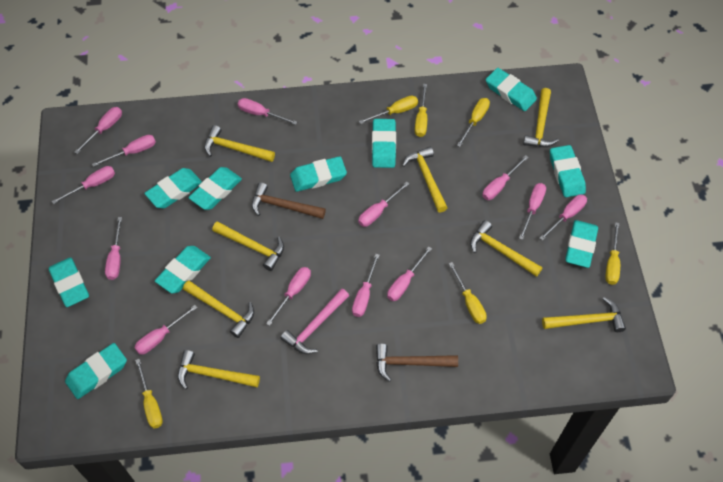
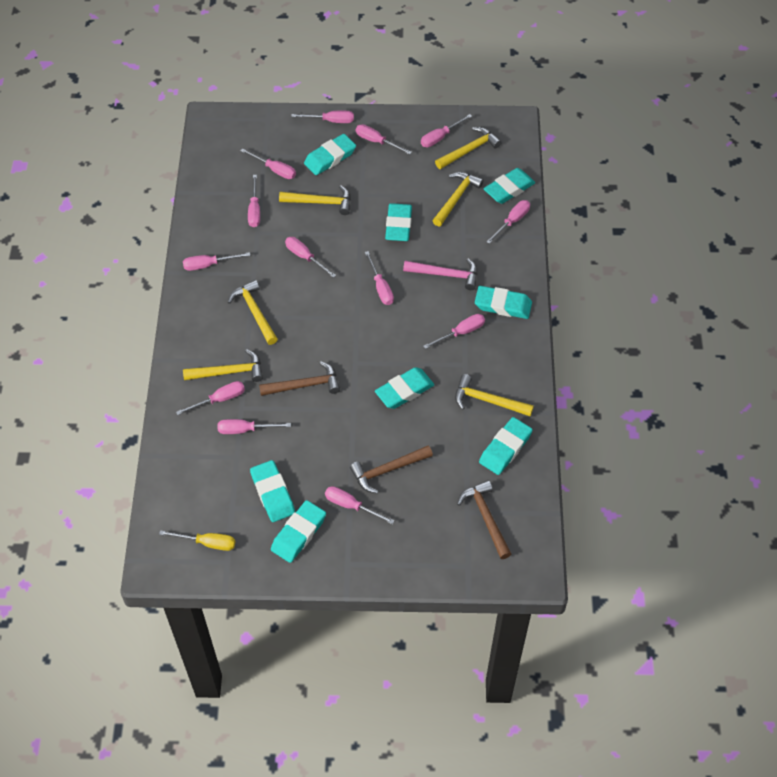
brown hammer: [252,182,326,219] [376,343,458,382] = 2 -> [259,362,340,396] [350,445,433,494] [457,480,511,559] = 3
turquoise eraser: [49,257,89,307] [65,343,127,399] [144,168,202,208] [155,246,211,294] [188,167,242,210] [290,156,347,192] [372,119,396,168] [486,68,537,111] [550,145,586,197] [565,220,598,268] = 10 -> [250,460,295,522] [271,500,326,563] [304,134,356,175] [375,367,434,409] [385,203,412,241] [475,286,532,319] [479,417,533,475] [484,168,535,204] = 8
yellow hammer: [178,350,260,389] [183,280,254,338] [204,125,275,162] [212,221,284,271] [402,147,448,213] [470,220,543,277] [523,88,559,147] [542,297,626,332] = 8 -> [183,349,263,382] [228,280,278,345] [279,185,351,215] [433,172,484,227] [435,127,502,169] [455,374,534,416] = 6
yellow screwdriver: [135,359,163,429] [359,95,418,124] [415,84,427,137] [449,262,487,324] [457,98,490,147] [605,222,620,285] = 6 -> [159,530,235,551] = 1

